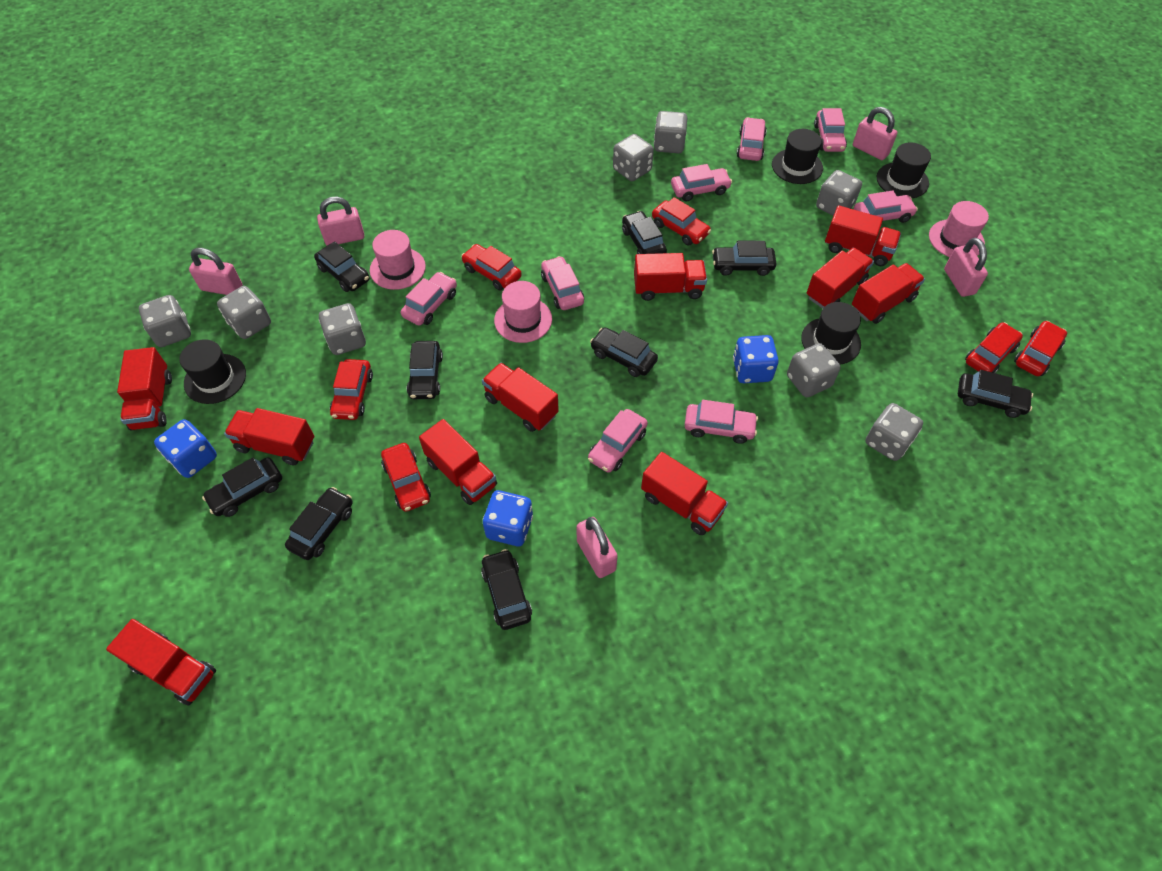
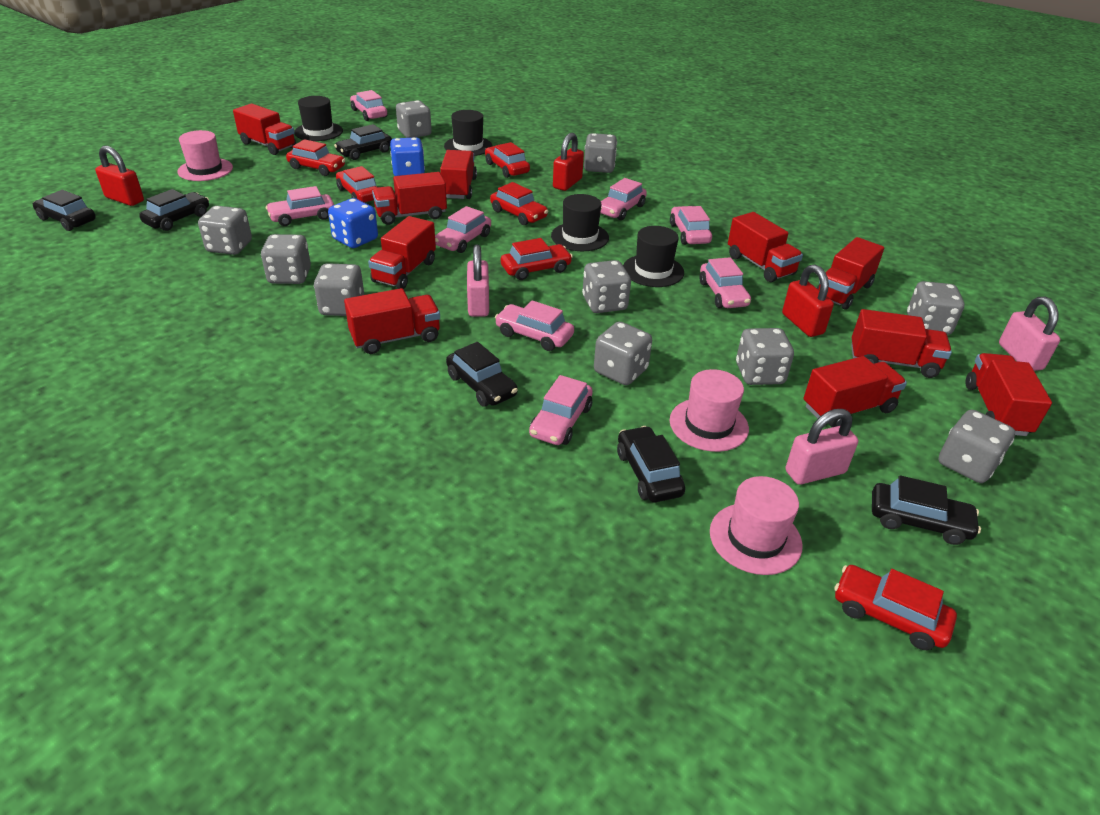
black car: [202,457,282,517] [285,487,353,560] [314,241,370,292] [407,341,443,399] [481,549,532,630] [590,327,658,377] [622,211,667,254] [712,241,776,276] [958,370,1033,418] = 9 -> [33,190,96,231] [139,189,209,231] [334,124,392,160] [446,342,518,407] [617,426,685,502] [872,475,981,545] = 6
blue dice: [154,419,217,478] [483,490,533,546] [733,335,779,383] = 3 -> [328,198,378,248] [390,137,425,176] = 2
grey dice: [139,295,191,347] [217,286,271,339] [319,303,366,355] [613,134,654,181] [654,111,687,153] [787,343,840,397] [816,170,862,216] [866,403,923,461] = 8 -> [198,206,252,255] [261,234,311,284] [314,263,364,316] [396,100,432,138] [582,260,631,313] [584,133,617,173] [594,322,652,385] [736,328,794,385] [907,281,965,335] [938,410,1015,483] = 10
pink padlock: [189,248,243,295] [317,197,364,246] [577,517,618,578] [853,107,898,160] [944,238,988,297] = 5 -> [467,245,489,317] [785,409,858,485] [999,297,1060,371] = 3
red padlock: none = 0 -> [95,146,144,206] [553,133,584,191] [782,265,834,337] = 3

